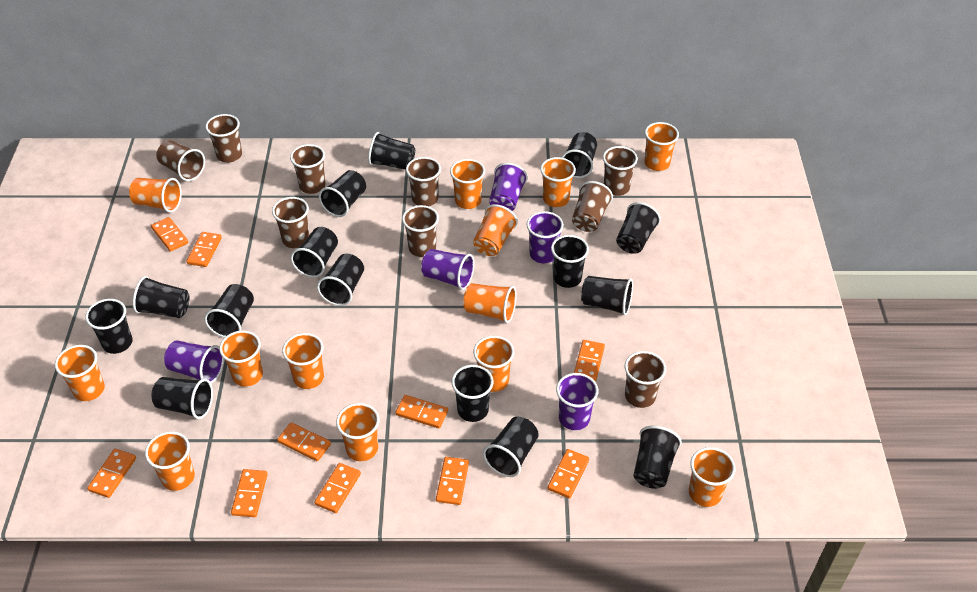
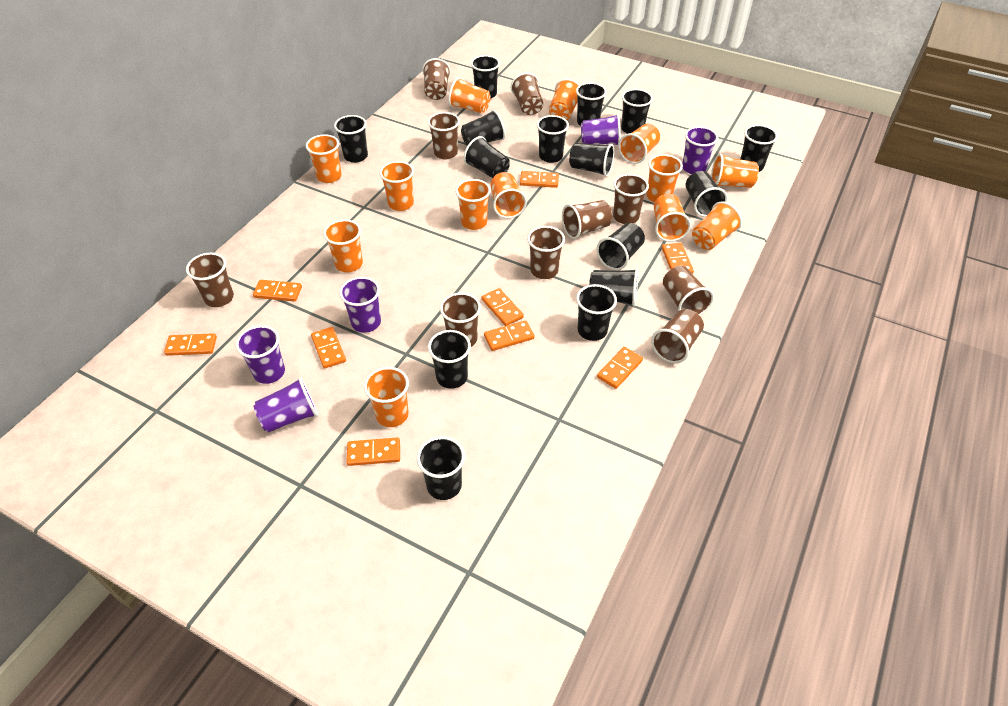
brown cup: [156,140,205,181] [205,114,242,163] [272,197,309,248] [290,144,325,194] [402,205,439,257] [406,157,441,206] [572,181,613,232] [603,146,638,196] [625,351,666,408] = 9 -> [186,253,234,307] [422,58,451,100] [428,112,460,159] [440,293,481,347] [511,72,543,115] [527,226,565,279] [562,200,612,239] [613,174,649,224] [651,309,704,363] [663,266,714,315] = 10
orange domino: [87,449,136,498] [151,217,188,252] [186,232,222,267] [231,469,268,517] [277,422,331,461] [315,463,361,513] [395,395,448,428] [436,457,469,505] [547,449,589,498] [574,340,605,381] = 10 -> [164,333,217,356] [253,280,302,302] [311,327,346,369] [346,437,400,466] [482,288,524,326] [484,320,535,351] [520,171,559,188] [597,347,643,389] [662,243,694,274] = 9

